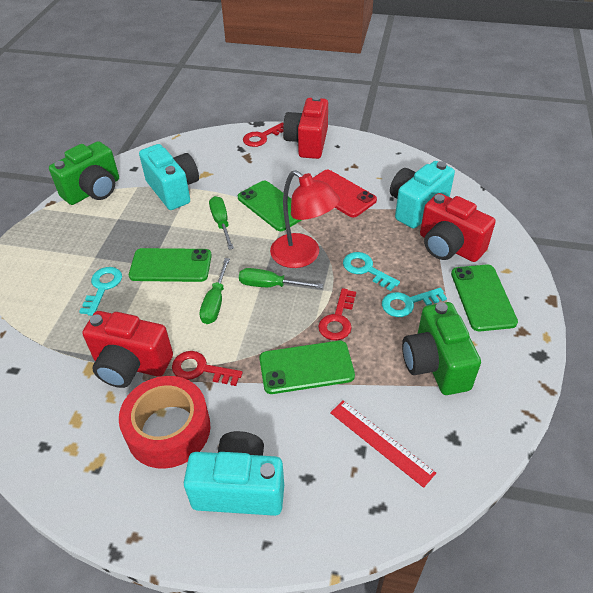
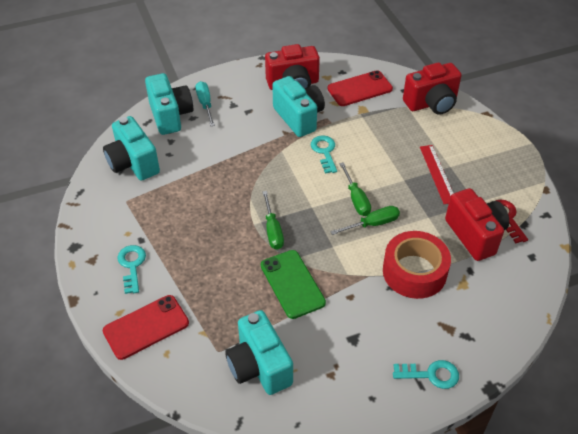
green camera: [49,141,119,205] [402,302,481,395] = 2 -> none = 0
green phone: [129,248,212,282] [238,181,302,231] [259,341,355,394] [451,265,518,331] = 4 -> [261,250,326,319] = 1
red key: [172,351,243,386] [243,123,284,147] [318,288,356,340] = 3 -> [496,199,528,243] = 1
red lamp: [270,170,340,268] = 1 -> none = 0
red phone: [313,170,377,217] = 1 -> [102,295,189,360] [327,70,393,106] = 2
turquoise camera: [139,144,199,210] [184,431,284,516] [390,161,455,229] = 3 -> [103,116,160,181] [145,73,193,135] [225,310,293,395] [272,76,325,137] = 4
turquoise screwdriver: none = 0 -> [195,81,215,126] = 1

